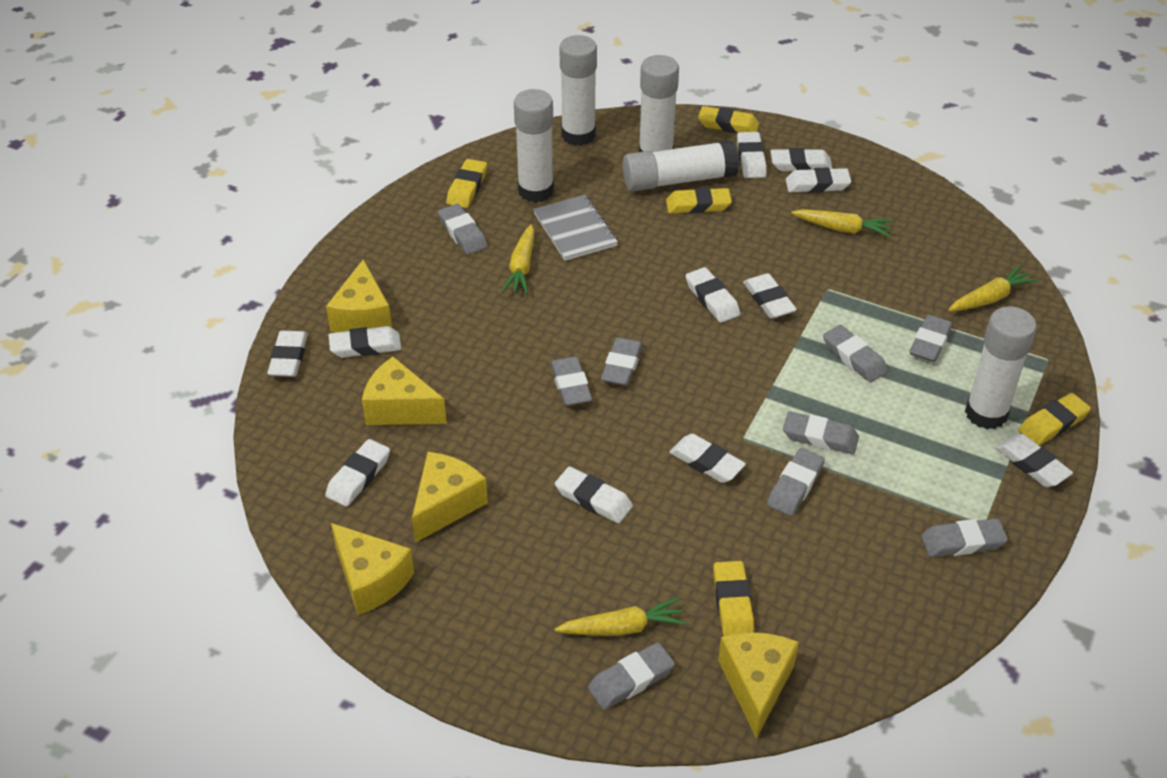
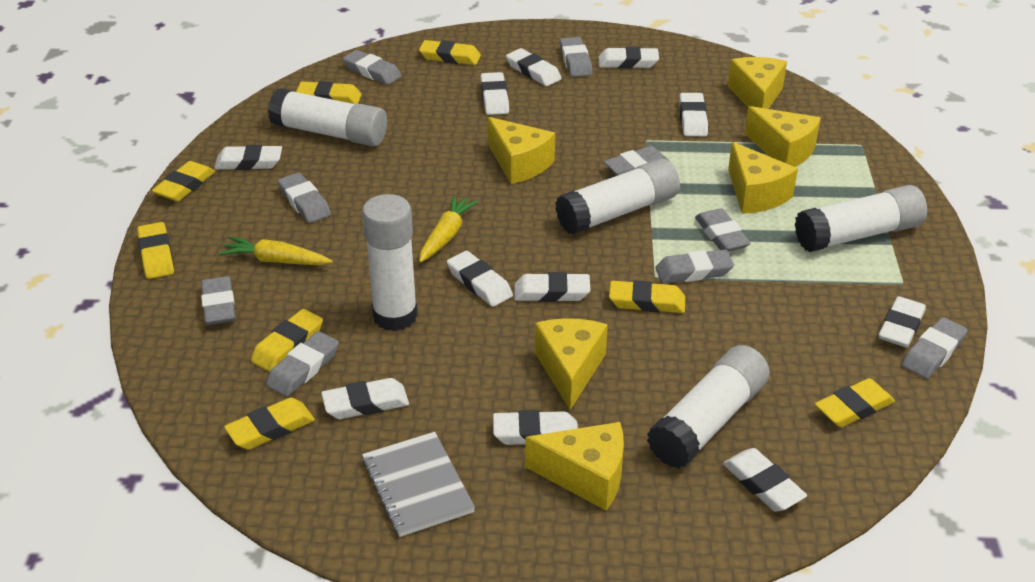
yellow carrot: [502,224,535,294] [555,598,686,636] [791,209,893,237] [948,266,1038,311] = 4 -> [219,237,333,265] [419,195,479,263] = 2
yellow cheese: [326,259,392,333] [331,523,414,615] [362,357,447,425] [412,452,488,543] [718,632,799,739] = 5 -> [488,117,555,184] [525,422,624,511] [535,318,608,410] [728,57,787,109] [728,142,798,214] [745,106,821,167] = 6
yellow eraser: [446,159,487,208] [666,188,732,214] [698,106,759,133] [713,561,754,636] [1018,393,1091,446] = 5 -> [137,222,174,279] [152,161,215,202] [224,398,315,450] [251,309,323,372] [296,81,362,104] [419,40,481,65] [609,280,685,313] [815,378,895,427] = 8

